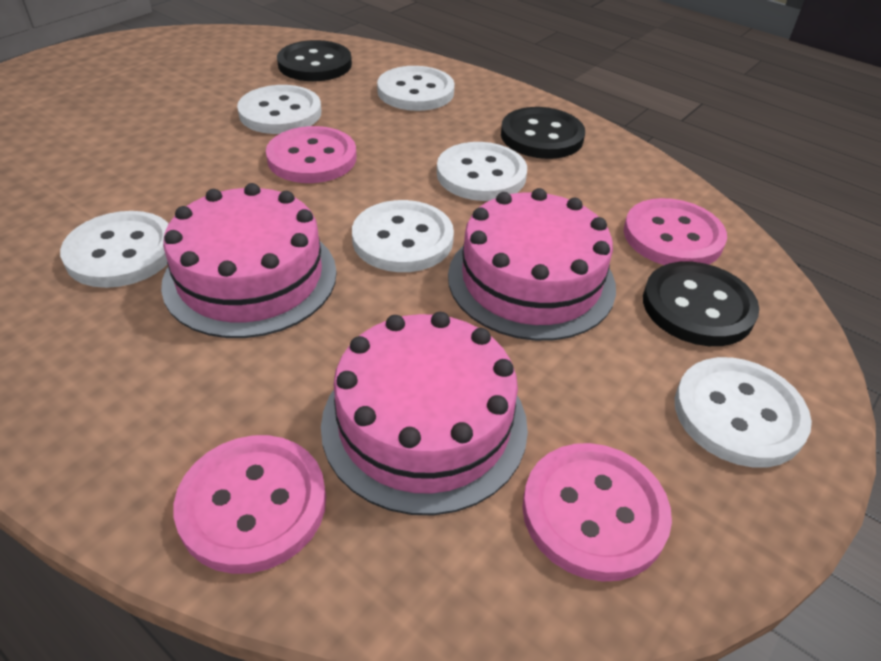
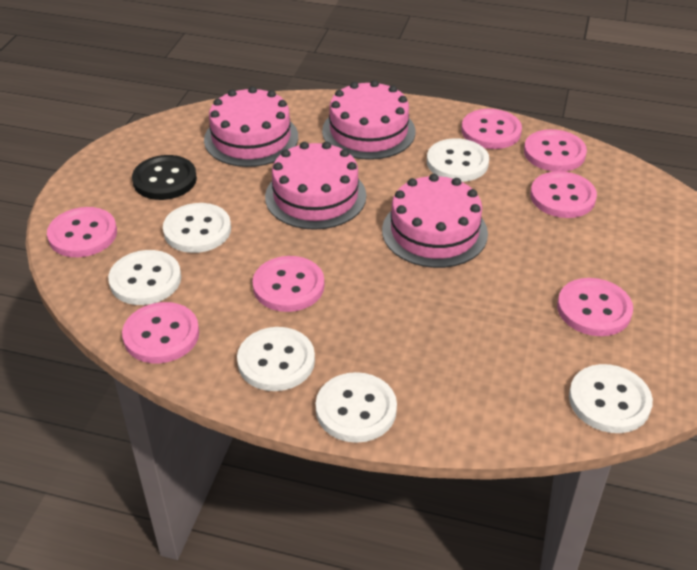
black button: [277,40,352,81] [501,107,585,159] [643,262,759,346] = 3 -> [132,155,197,200] = 1
pink button: [173,435,326,574] [266,126,356,183] [522,443,672,582] [624,198,727,265] = 4 -> [47,207,117,257] [122,302,199,363] [253,256,324,312] [462,109,522,149] [524,129,587,172] [530,171,597,218] [557,278,633,336] = 7
pink cake: [161,183,337,338] [321,312,528,515] [448,188,616,341] = 3 -> [204,86,298,167] [265,142,366,230] [322,80,416,160] [382,174,488,268] = 4

